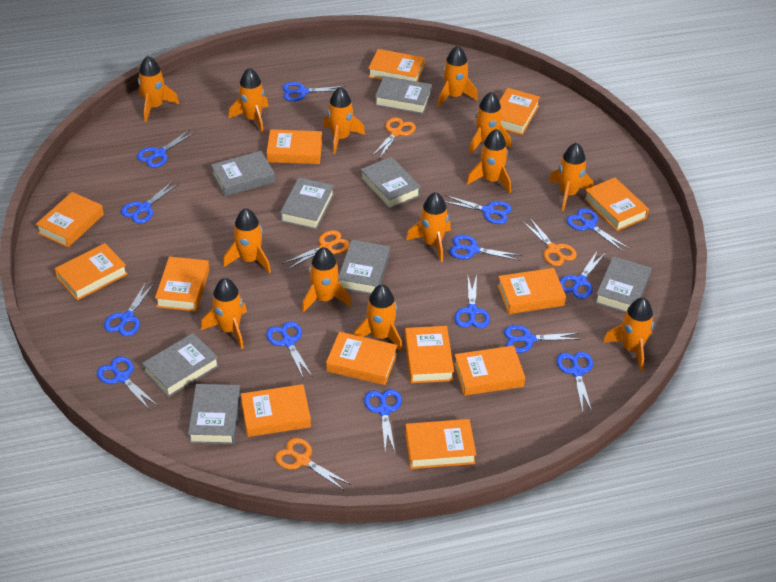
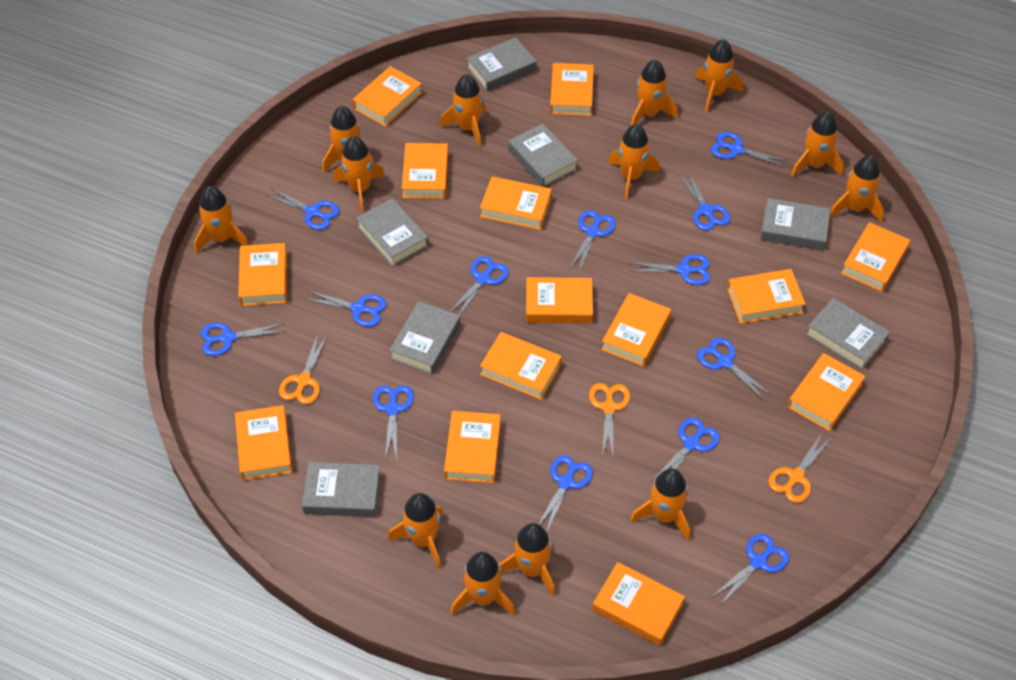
blue scissors: [97,356,158,409] [104,282,154,336] [121,180,180,224] [137,129,195,168] [266,322,312,378] [282,82,345,101] [364,389,402,452] [444,195,512,224] [449,235,521,261] [454,275,490,328] [504,325,581,353] [557,352,593,413] [560,250,606,299] [566,208,629,252] = 14 -> [201,323,285,356] [265,188,340,230] [304,290,387,327] [373,385,414,460] [450,256,509,315] [539,455,593,532] [569,210,616,272] [628,254,710,285] [652,417,720,481] [678,171,730,230] [697,338,772,401] [711,132,789,167] [712,534,789,605] = 13
grey book: [142,333,219,397] [188,384,241,445] [211,151,275,197] [280,177,334,230] [338,240,390,294] [360,157,421,209] [375,76,432,114] [595,256,652,313] = 8 -> [302,462,381,517] [356,198,429,267] [389,301,460,375] [466,37,537,92] [509,123,578,187] [760,198,830,251] [806,298,890,370] = 7
orange book: [36,192,104,247] [55,243,128,300] [155,257,210,311] [241,384,311,437] [267,129,322,164] [326,332,397,385] [368,49,425,82] [405,326,454,383] [405,419,476,469] [454,346,525,396] [497,268,566,314] [499,88,540,135] [584,178,649,231] = 13 -> [235,405,292,481] [238,243,287,306] [353,66,422,127] [402,143,448,199] [444,411,501,483] [480,177,552,230] [480,332,562,400] [526,277,593,324] [550,63,594,116] [592,562,685,646] [601,293,671,367] [727,269,806,324] [787,353,865,431] [841,222,910,292] = 14
orange scissors: [275,438,351,491] [282,230,350,270] [372,117,416,158] [522,218,577,266] = 4 -> [279,334,328,404] [589,383,630,457] [768,433,832,503] = 3

